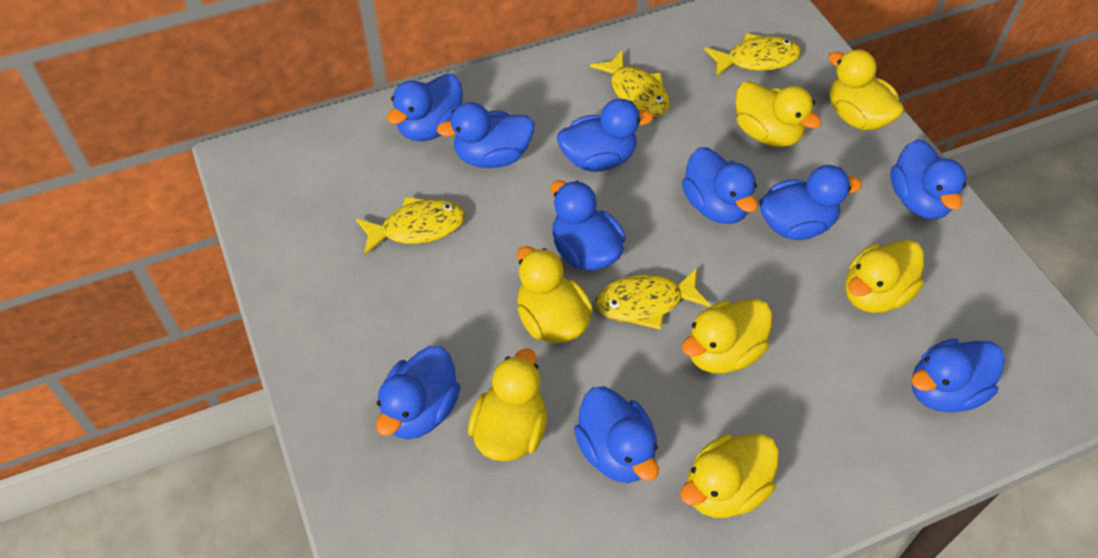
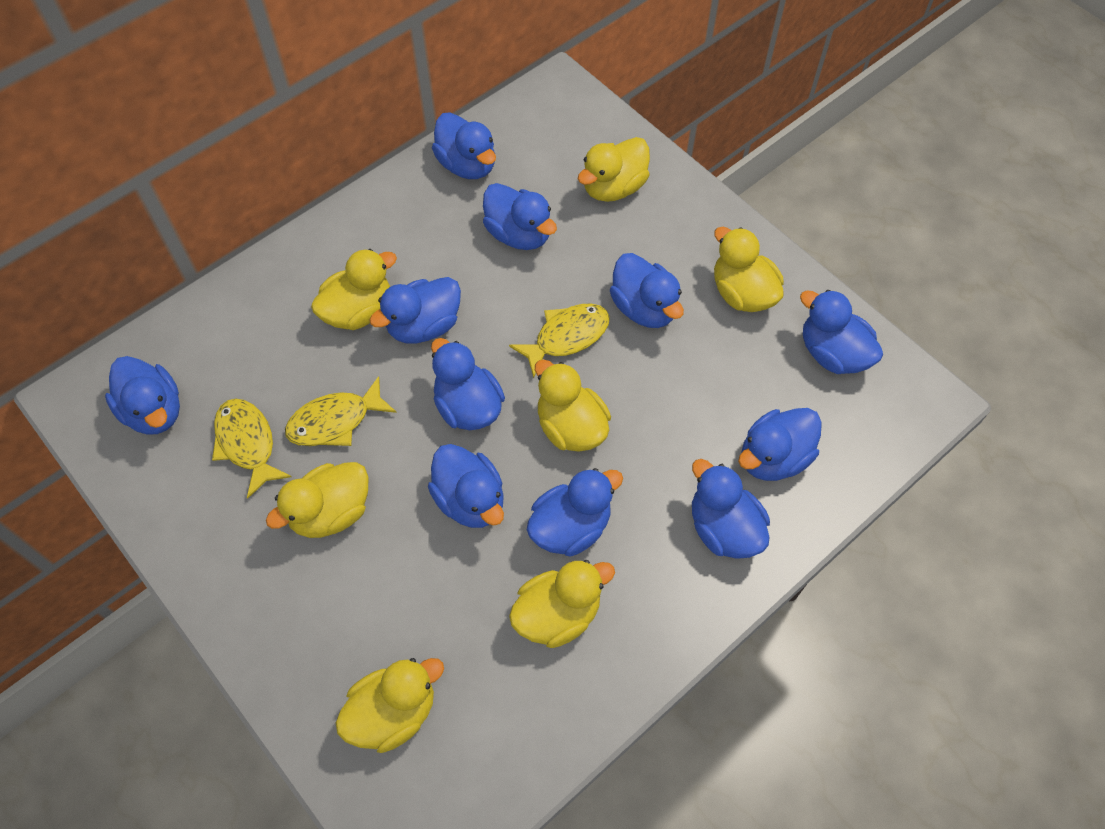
blue duck: [376,346,460,439] [387,73,463,141] [437,102,534,168] [550,180,626,271] [557,99,653,172] [574,386,659,483] [682,147,758,224] [759,165,862,240] [890,139,967,219] [911,338,1005,412] = 10 -> [105,356,180,435] [370,277,461,343] [428,444,504,528] [431,338,505,430] [432,113,496,179] [483,183,557,250] [527,468,623,557] [610,253,684,328] [692,459,770,559] [738,408,822,481] [800,290,883,374] = 11
yellow fish: [356,197,465,256] [590,50,670,117] [596,268,711,330] [704,33,801,77] = 4 -> [212,398,291,499] [285,376,397,446] [509,303,610,378] = 3

